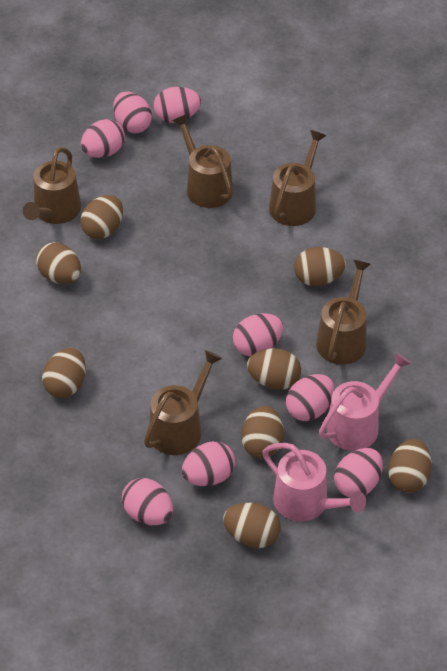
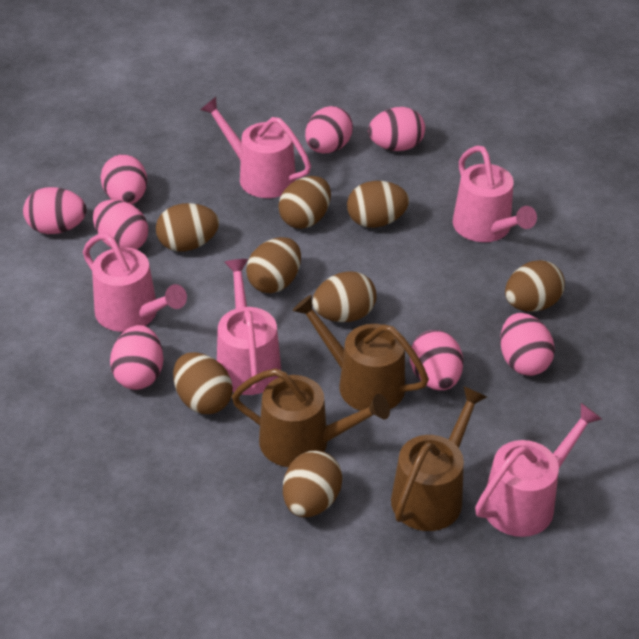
brown watering can: [23,147,81,224] [144,350,222,455] [172,114,233,208] [269,130,326,226] [316,260,371,364] = 5 -> [232,368,390,467] [293,295,429,411] [391,386,487,531] = 3
pink watering can: [263,443,366,522] [319,352,411,451] = 2 -> [83,233,187,332] [200,97,311,198] [217,259,281,395] [453,145,537,242] [475,403,602,537] = 5

